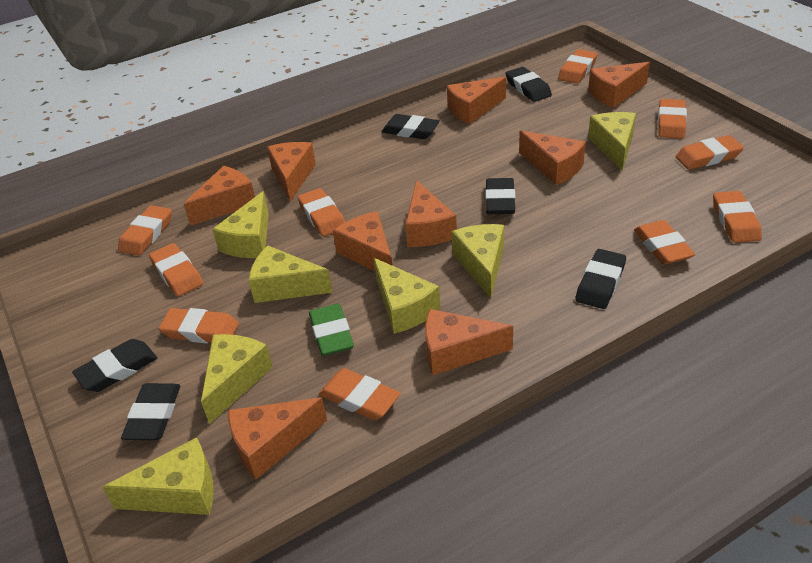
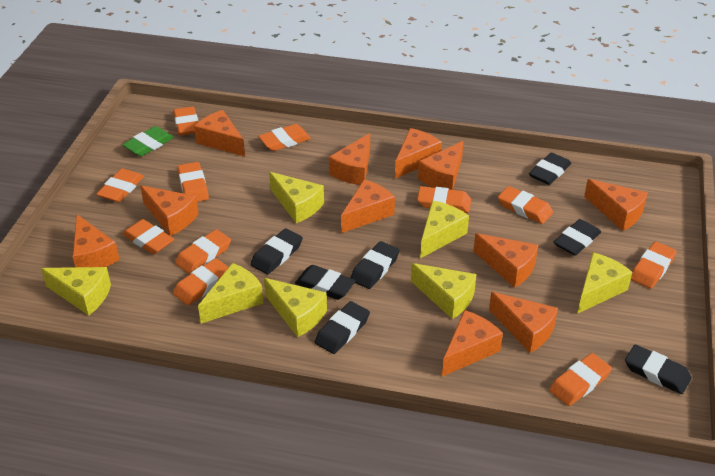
black eraser: [72,339,157,392] [121,383,180,440] [381,114,440,139] [485,178,515,214] [506,67,552,102] [575,249,626,309] = 6 -> [250,228,303,275] [295,265,356,300] [315,301,370,354] [350,241,400,289] [529,153,571,185] [553,219,601,256] [625,344,692,394] = 7
orange cheese: [184,166,255,226] [228,397,327,479] [267,142,316,202] [333,211,393,271] [405,180,457,247] [425,309,513,375] [447,77,506,124] [519,131,586,185] [588,62,650,108] = 9 -> [72,215,119,267] [140,185,199,236] [194,110,245,157] [329,133,370,185] [341,179,395,233] [395,128,442,178] [418,141,464,190] [442,310,503,376] [473,233,538,288] [489,292,558,353] [584,179,648,231] = 11
orange eraser: [118,205,172,256] [149,243,203,296] [159,308,239,343] [298,188,345,237] [319,368,400,421] [558,49,597,84] [634,220,695,265] [658,99,687,139] [675,135,744,170] [713,191,762,243] = 10 -> [96,169,144,202] [123,219,174,254] [173,106,198,136] [173,258,229,305] [175,229,231,274] [177,162,209,202] [258,124,311,151] [417,186,471,213] [498,186,553,224] [549,353,612,406] [631,241,677,289] = 11

